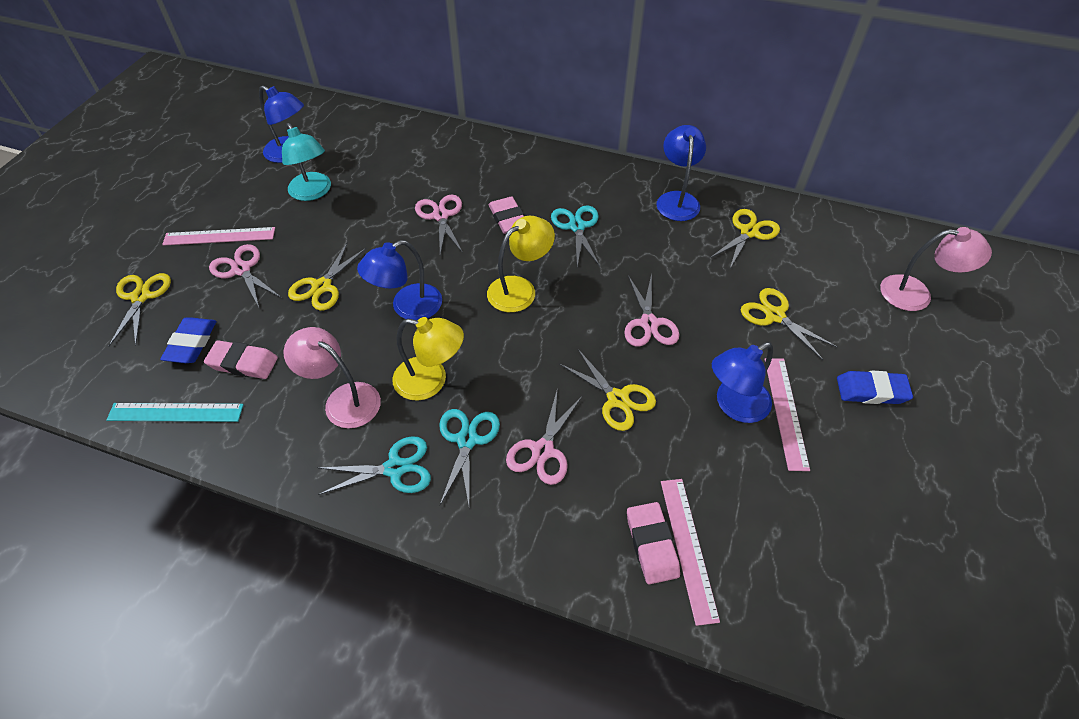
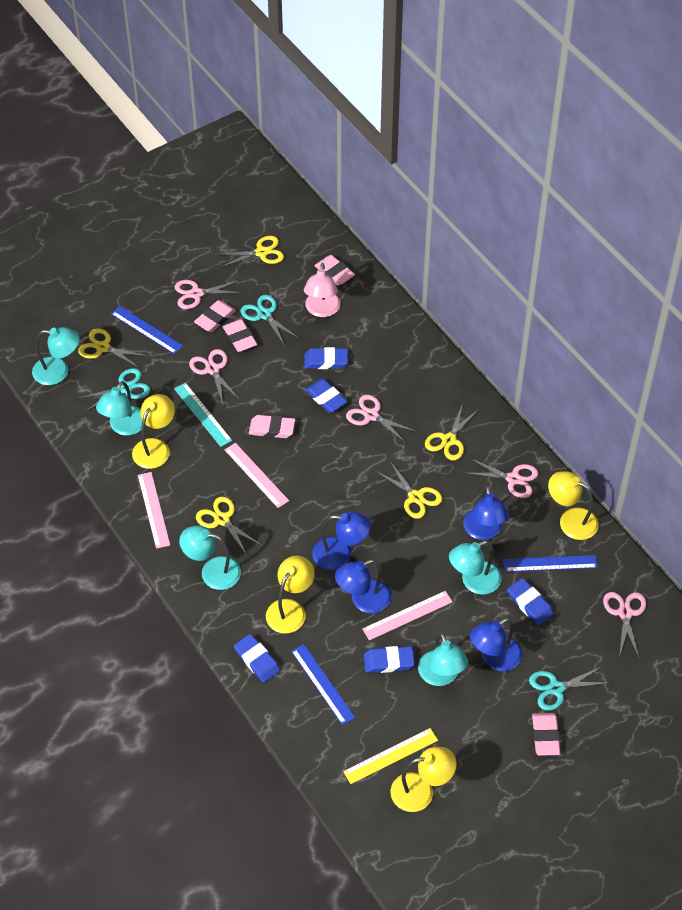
blue eraser: [160,317,217,363] [837,370,913,404] = 2 -> [234,634,280,683] [304,347,348,369] [305,379,348,413] [364,646,415,673] [507,578,554,625] = 5
blue ruler: none = 0 -> [111,306,183,354] [291,644,355,725] [503,555,598,572] = 3
pink eraser: [204,340,278,379] [488,197,524,234] [627,502,680,584] = 3 -> [194,300,236,332] [223,319,257,352] [249,415,295,438] [314,255,355,285] [532,713,560,756] = 5
pink lamp: [283,327,381,428] [880,227,992,311] = 2 -> [304,263,341,317] = 1
pink scissors: [209,244,282,307] [415,195,463,254] [506,391,583,485] [624,274,680,347] = 4 -> [175,280,243,309] [189,349,240,404] [346,395,417,443] [465,458,539,498] [603,592,646,657] = 5
turquoise lamp: [282,123,331,201] = 1 -> [32,327,80,385] [96,381,146,436] [179,526,241,590] [418,632,468,686] [449,540,502,595] = 5
yellow lamp: [392,317,464,401] [487,216,555,312] = 2 -> [132,394,175,469] [266,556,315,634] [390,747,457,812] [548,471,599,540] = 4
yellow ruler: none = 0 -> [343,728,438,784] = 1

